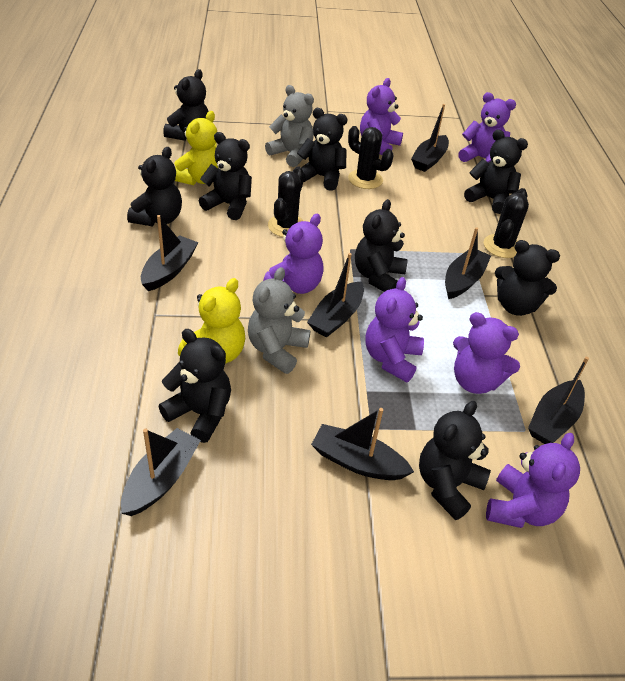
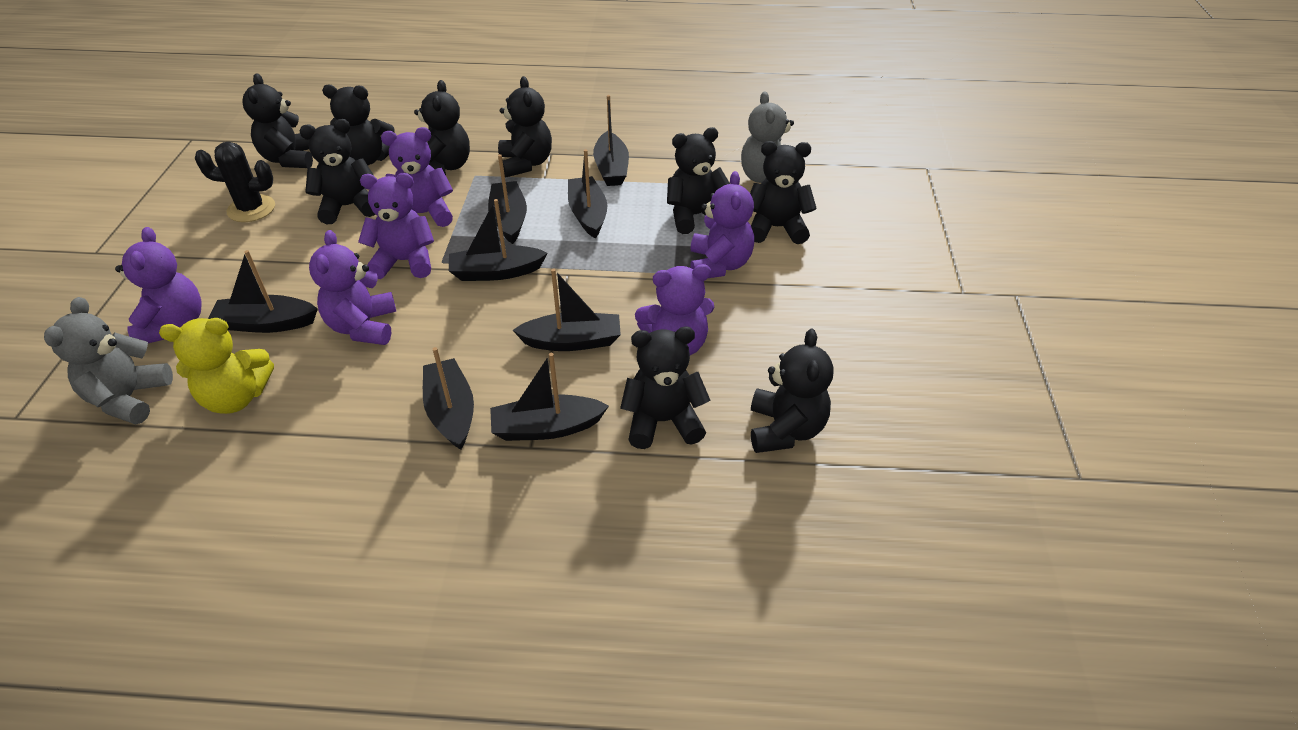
black boat: [121,428,201,516] [141,215,198,291] [307,253,364,337] [311,408,414,480] [411,104,449,172] [445,227,491,299] [528,357,589,444] = 7 -> [208,250,318,333] [423,347,474,450] [449,199,548,281] [488,154,527,244] [490,353,609,441] [513,269,621,351] [568,149,607,239] [593,95,629,186] = 8
black cactus: [268,167,304,237] [348,126,393,189] [484,188,529,258] = 3 -> [195,142,275,222] = 1
yellow teddy bear: [174,111,218,185] [178,278,245,364] = 2 -> [159,318,274,414] = 1

